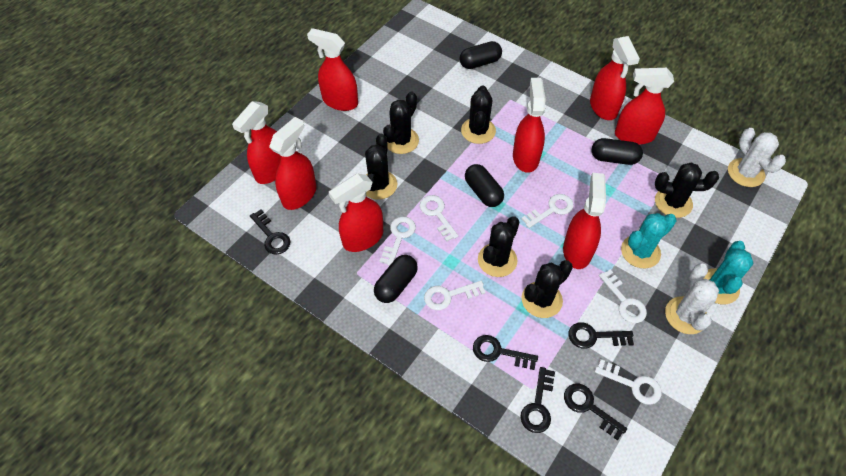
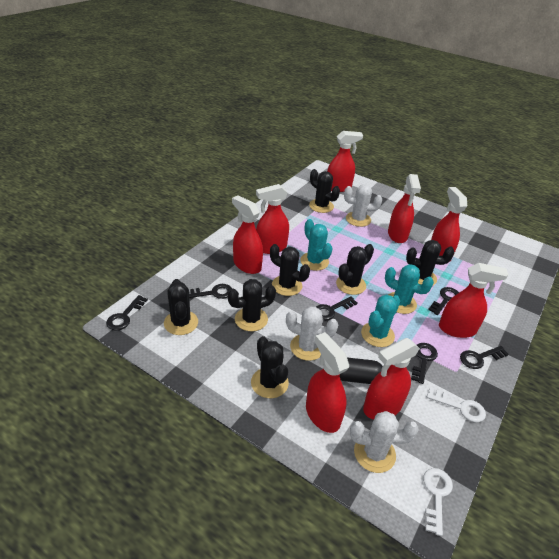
black cactus: [365,134,397,200] [383,92,419,154] [461,85,496,144] [478,216,520,277] [522,260,573,318] [655,162,719,218] = 6 -> [164,279,198,335] [228,279,276,331] [251,336,289,398] [270,244,310,296] [309,169,340,213] [336,244,374,295] [406,240,455,285] = 7
black capsule: [374,255,418,303] [460,41,502,69] [465,164,504,207] [591,138,643,165] = 4 -> [340,357,383,384] = 1
black key: [250,210,290,255] [473,335,538,370] [521,367,555,433] [564,384,627,441] [569,322,634,349] = 5 -> [106,295,148,331] [189,284,232,299] [316,296,358,320] [411,343,438,384] [428,287,459,315] [460,346,509,369] = 6
turquoise cactus: [621,213,676,268] [704,241,753,304] = 2 -> [300,219,333,271] [361,295,400,347] [385,264,434,314] = 3
white cactus: [665,264,719,334] [728,128,786,187] = 2 -> [286,307,338,361] [344,184,382,227] [350,411,419,473] = 3
white key: [380,216,416,266] [420,195,458,242] [424,281,486,310] [522,194,574,228] [595,359,662,405] [599,269,647,323] = 6 -> [423,468,453,536] [427,387,486,422] = 2

